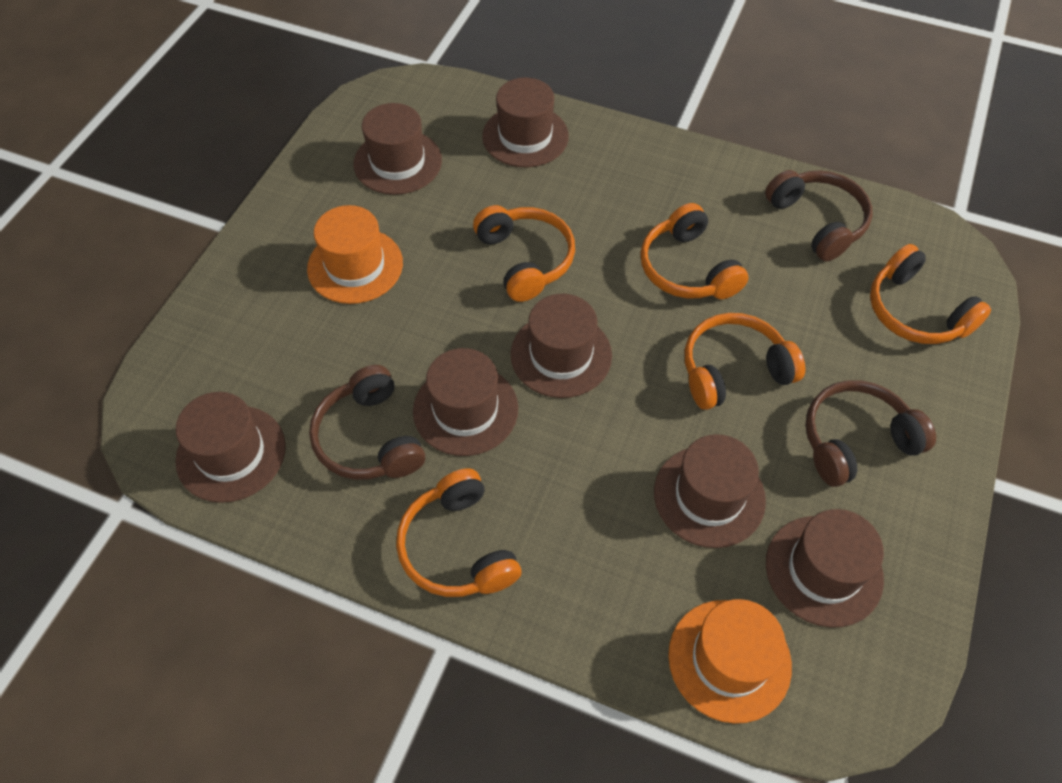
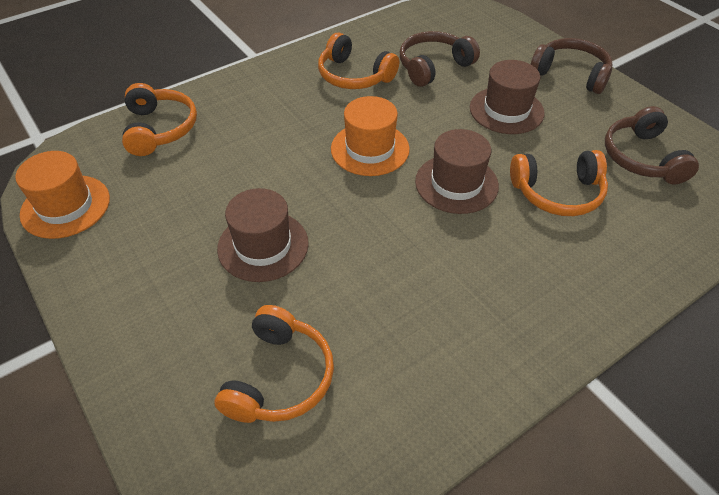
brown hat: [175,392,286,503] [354,103,442,195] [413,348,518,456] [482,78,569,167] [511,294,612,398] [654,434,766,548] [766,509,884,628] = 7 -> [217,188,309,282] [415,129,499,214] [470,60,545,134] = 3
orange headphones: [396,468,521,597] [473,205,575,302] [640,203,748,299] [685,313,805,410] [870,244,991,344] = 5 -> [122,83,197,156] [214,305,334,423] [318,33,399,89] [510,150,608,216] = 4

